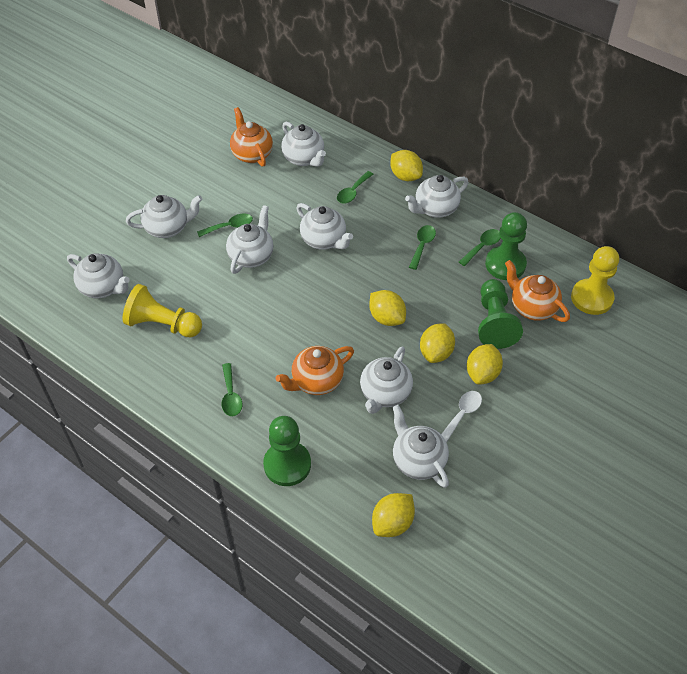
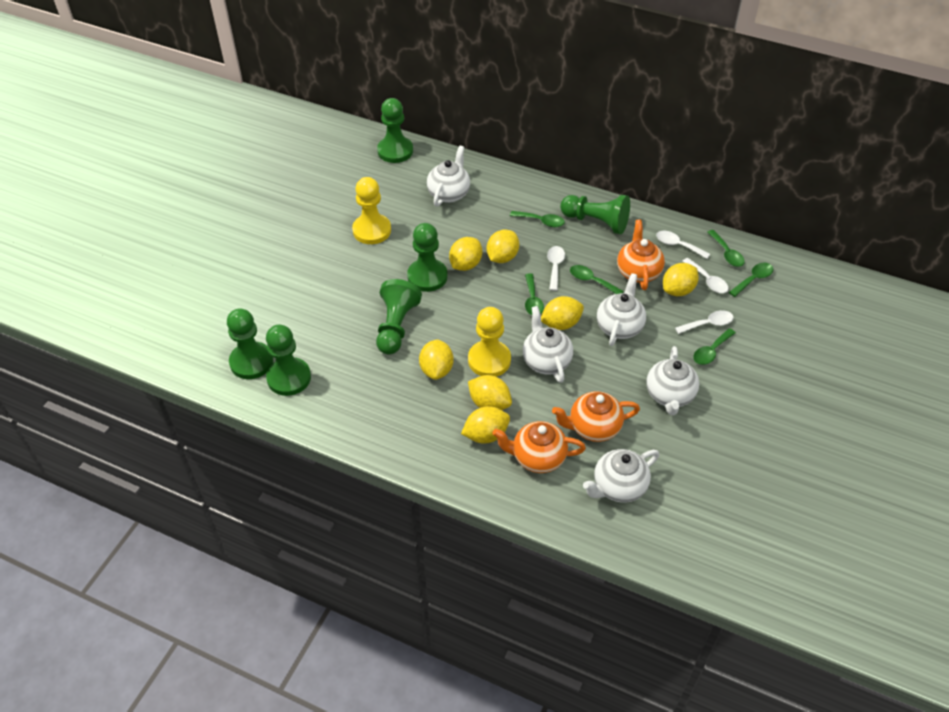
green pawn: [263,416,311,486] [478,279,523,349] [485,212,527,280] = 3 -> [227,308,273,379] [266,325,311,396] [376,279,422,354] [377,98,413,163] [407,223,448,292] [560,195,630,234] = 6
green spoon: [197,214,253,237] [222,363,242,416] [337,171,373,204] [409,225,436,270] [459,229,500,266] = 5 -> [510,211,565,227] [525,273,544,315] [570,265,624,294] [693,328,736,365] [707,230,745,267] [729,263,773,297] = 6
white spoon: [441,391,482,443] = 1 -> [547,246,565,291] [656,231,710,259] [675,310,734,334] [682,258,729,293] = 4
white teapot: [67,253,130,298] [126,195,202,238] [226,205,273,274] [281,121,326,167] [296,203,353,250] [360,346,413,414] [392,405,449,488] [405,175,469,218] = 8 -> [427,145,470,207] [523,306,573,383] [583,449,659,503] [597,273,646,346] [646,346,699,415] = 5
yellow lemon: [369,290,406,326] [372,493,415,537] [390,150,423,182] [420,323,455,363] [467,344,503,385] = 5 -> [419,339,454,380] [449,237,482,271] [461,406,510,444] [468,375,512,410] [487,230,519,263] [541,296,584,330] [663,263,699,296] = 7

